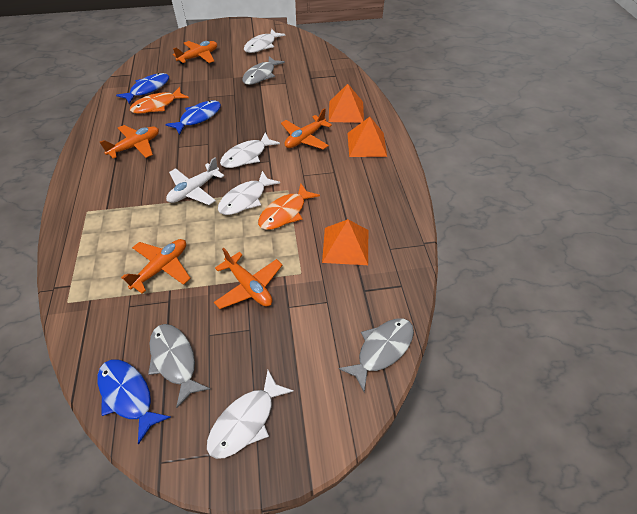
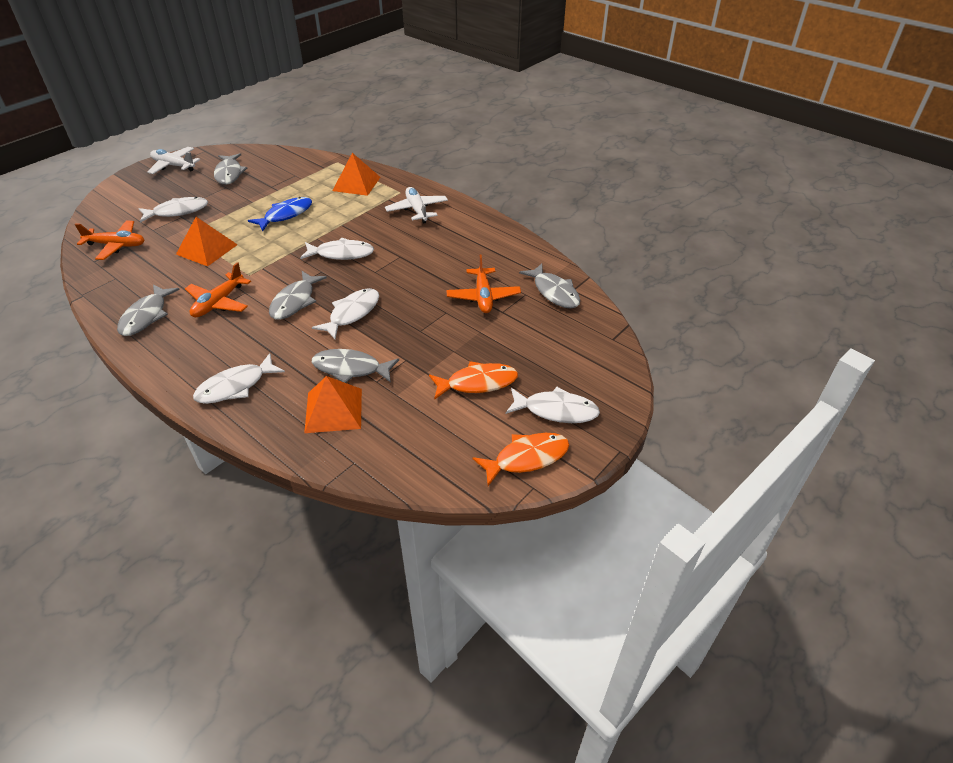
blue fish: [97,360,171,444] [116,73,169,104] [165,100,221,135] = 3 -> [248,197,312,232] = 1
grey fish: [148,324,210,408] [242,56,285,85] [338,318,414,392] = 3 -> [117,284,180,336] [214,153,247,185] [269,271,327,320] [312,349,399,383] [519,263,580,309] = 5
orange plane: [100,125,159,159] [121,239,191,294] [173,41,217,64] [214,248,282,309] [281,108,332,150] = 5 -> [75,220,144,260] [185,262,251,317] [446,255,521,313] = 3
white fish: [207,370,294,459] [218,171,280,215] [220,132,280,168] [244,29,285,53] = 4 -> [138,197,208,223] [193,353,285,404] [300,238,374,260] [312,288,379,339] [506,387,600,423] = 5
white plane: [166,157,224,205] = 1 -> [147,147,200,174] [385,187,448,223] = 2

